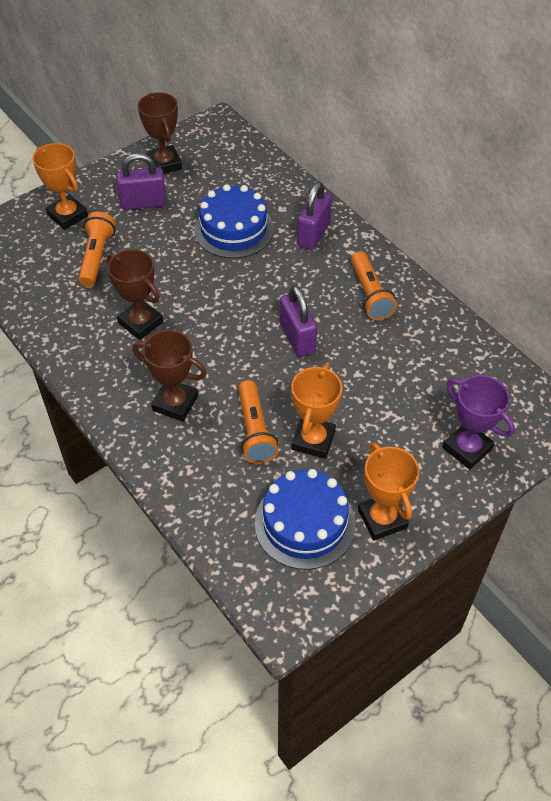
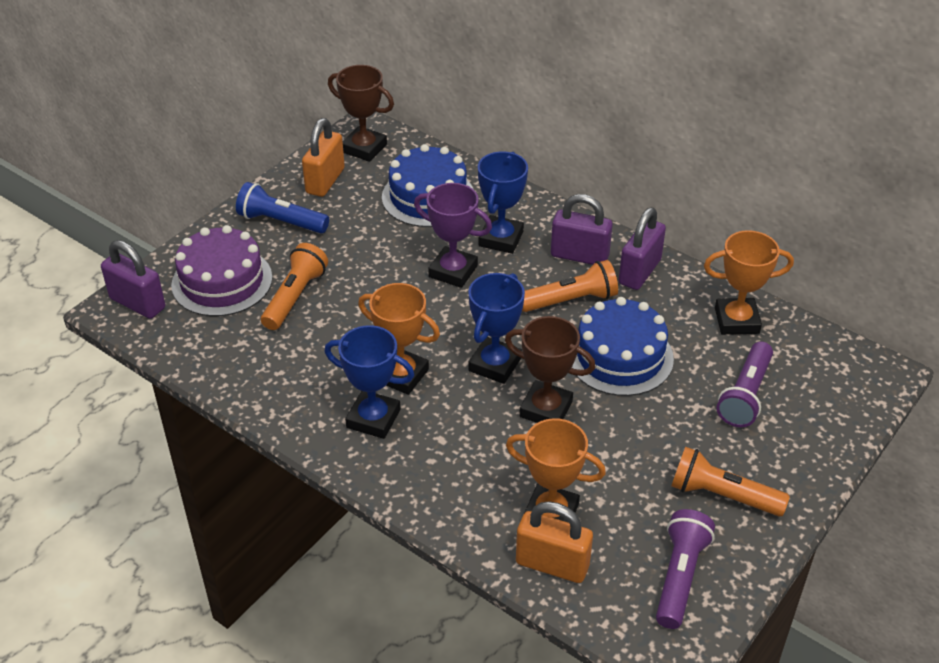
blue flashlight: none = 0 -> [236,182,329,233] = 1
blue trophy: none = 0 -> [324,325,414,439] [468,273,525,384] [478,151,528,254] = 3
brown trophy: [107,249,163,340] [133,330,207,421] [138,92,182,174] = 3 -> [328,65,394,162] [505,316,596,423] = 2
orange padlock: none = 0 -> [302,118,345,197] [516,501,593,583] = 2
purple cake: none = 0 -> [171,225,273,316] = 1
purple flashlight: none = 0 -> [656,509,715,629] [717,342,773,427] = 2

